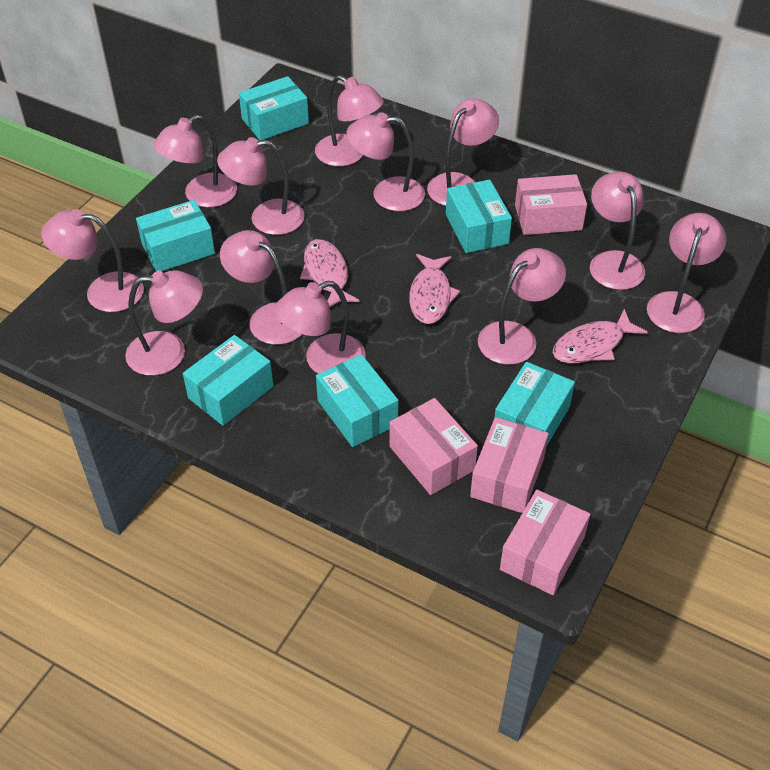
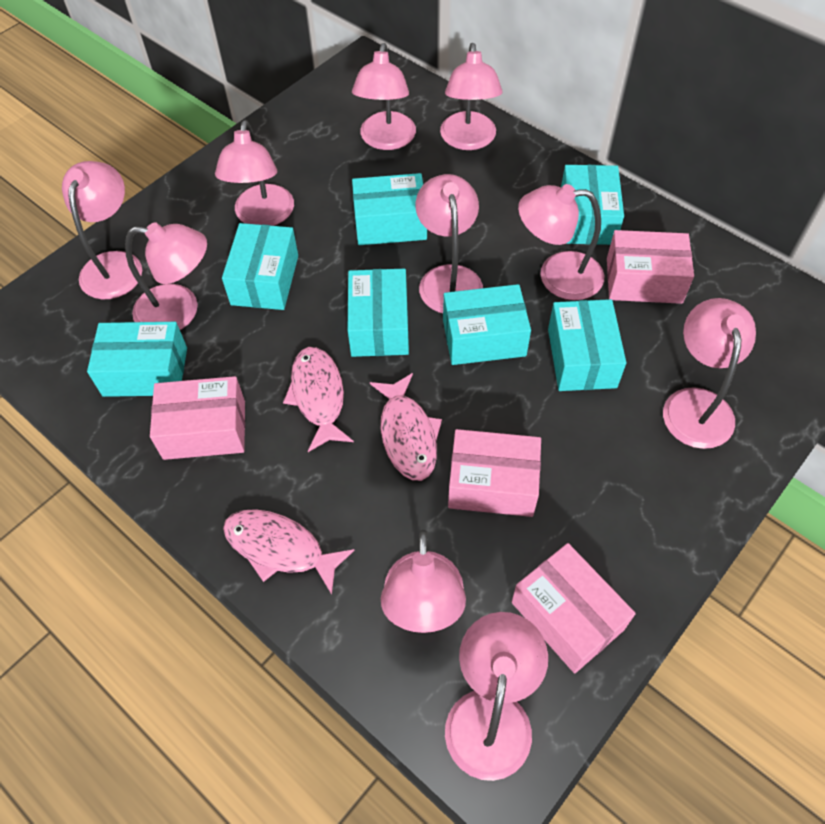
pink lamp: [41,209,144,312] [125,270,203,376] [153,115,237,208] [217,137,305,235] [220,230,302,345] [274,281,366,374] [315,75,384,166] [347,112,425,211] [427,98,499,206] [478,248,566,365] [590,172,645,290] [647,213,726,333] = 12 -> [62,161,142,299] [125,222,207,330] [215,120,294,226] [352,43,416,150] [381,530,466,633] [416,174,483,313] [440,43,502,150] [445,612,548,781] [518,184,604,300] [663,298,756,449] = 10
turquoise box: [136,200,215,271] [183,335,273,426] [239,76,309,141] [316,354,398,447] [446,180,512,253] [494,362,575,447] = 6 -> [87,322,187,397] [222,223,298,310] [348,269,409,357] [352,173,427,245] [443,284,531,365] [548,299,626,391] [561,165,624,245] = 7

